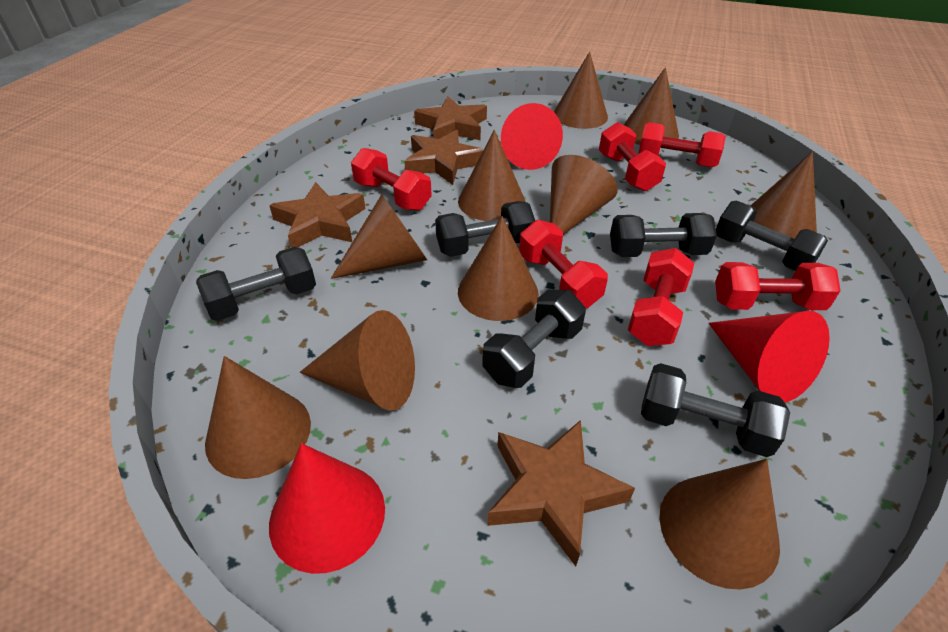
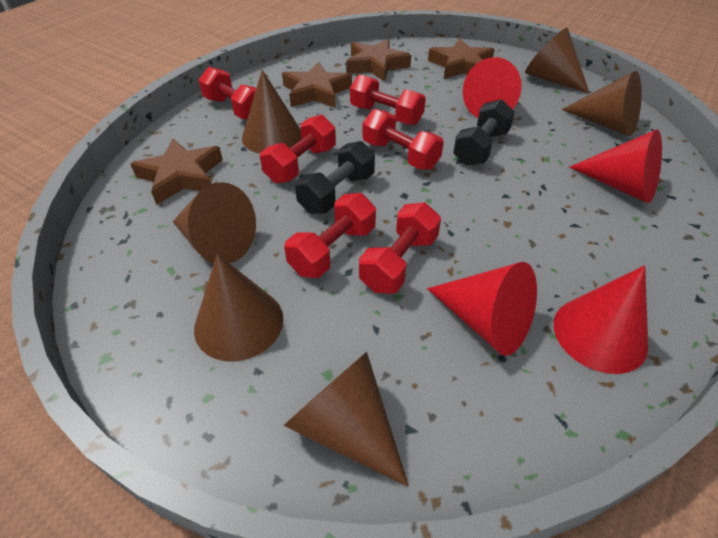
black dumbbell: [196,247,316,321] [435,201,535,257] [482,290,586,388] [610,213,717,257] [641,363,790,457] [716,201,828,271] = 6 -> [295,141,375,214] [453,99,515,166] = 2
brown cone: [205,356,311,479] [300,310,415,410] [331,194,427,279] [458,130,525,221] [458,216,539,321] [550,155,618,234] [554,52,608,129] [624,67,679,145] [659,459,780,590] [750,151,817,239] = 10 -> [173,182,256,263] [194,254,283,361] [242,70,302,153] [283,352,409,487] [525,28,590,94] [561,71,642,136] = 6
red cone: [269,443,385,574] [501,103,563,170] [708,311,830,403] = 3 -> [427,262,537,356] [463,57,522,118] [554,265,648,374] [569,130,662,203] = 4

